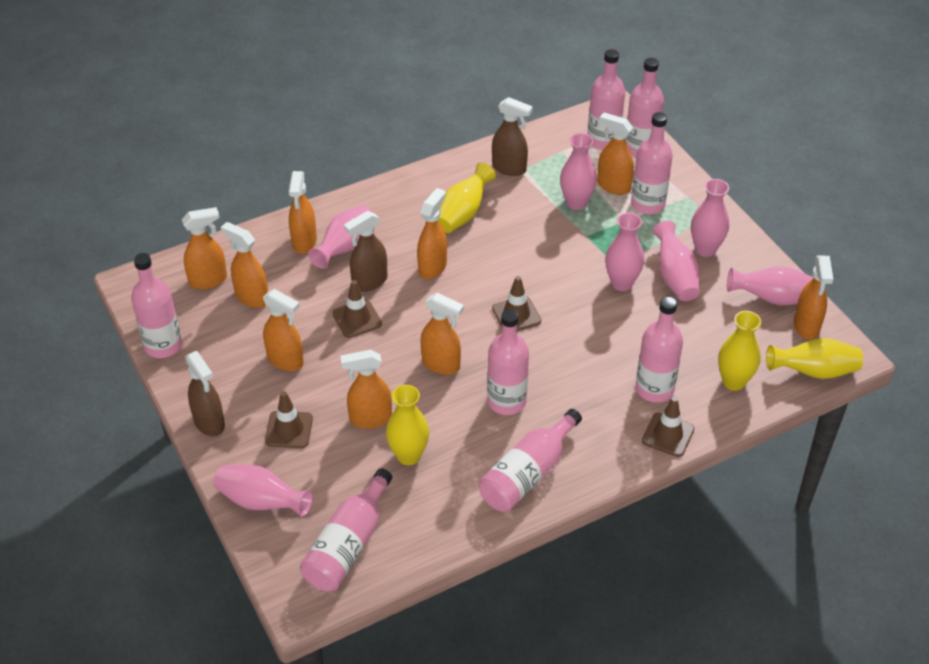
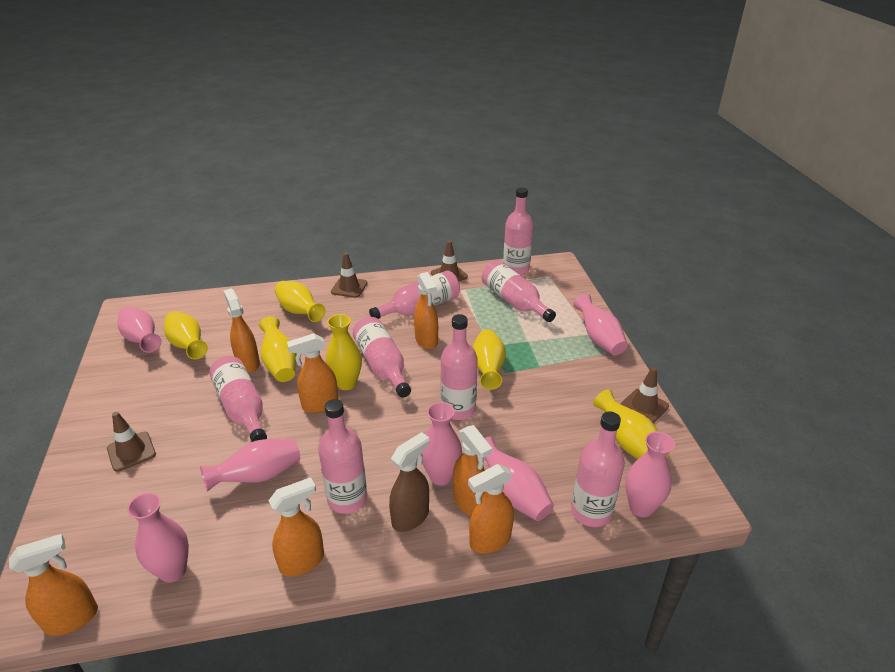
brown spray bottle: [185,351,225,436] [344,211,387,292] [492,97,533,176] = 3 -> [389,432,429,532] = 1
orange spray bottle: [182,207,227,289] [221,222,268,308] [263,289,304,371] [289,171,317,254] [340,350,392,429] [417,188,447,279] [421,293,464,375] [597,112,634,195] [794,256,833,340] = 9 -> [9,534,98,636] [223,288,260,373] [268,477,324,576] [287,333,338,413] [414,272,438,349] [453,425,492,516] [468,464,514,554] = 7
yellow vase: [386,385,429,465] [438,163,496,233] [718,311,761,391] [766,338,863,379] = 4 -> [164,311,208,359] [259,316,296,382] [275,281,325,322] [326,314,362,390] [473,329,506,390] [593,389,669,459] = 6

